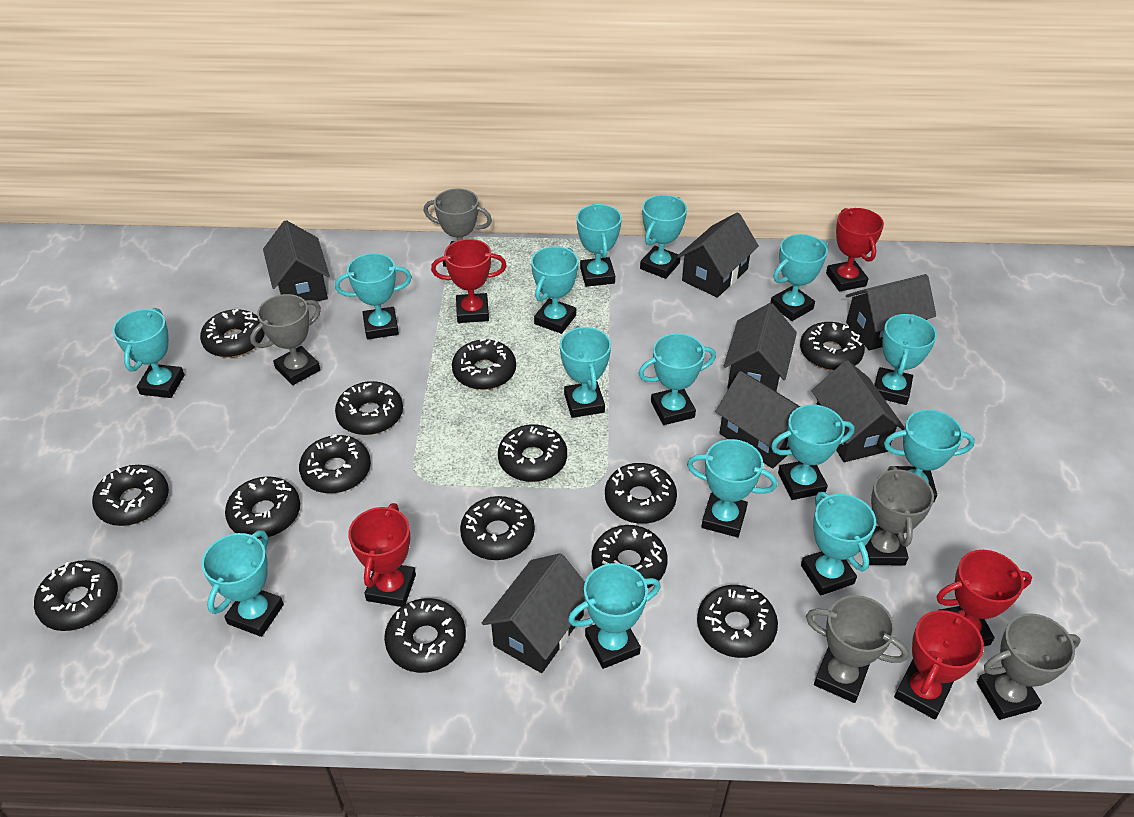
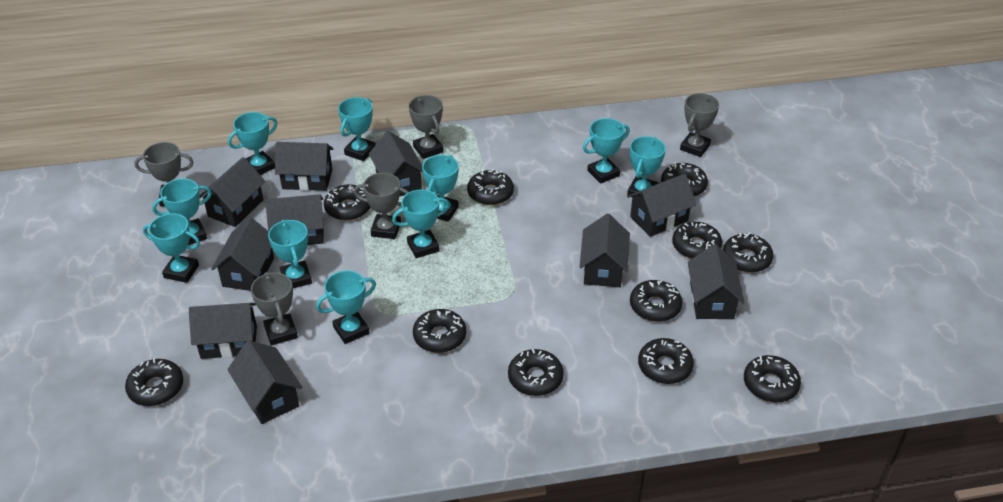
black donut: [34,560,118,631] [92,465,169,526] [200,309,265,358] [225,476,300,539] [299,434,371,493] [335,381,403,435] [384,598,466,673] [452,338,516,390] [460,496,535,560] [498,425,567,482] [591,525,668,588] [605,463,677,524] [697,585,778,658] [800,322,865,371] = 14 -> [125,359,183,406] [324,184,370,221] [413,309,466,353] [467,169,514,205] [508,349,564,396] [630,280,682,322] [638,338,694,384] [661,163,708,196] [672,222,722,259] [723,232,774,273] [744,355,801,402] = 11
black house: [263,220,330,302] [482,553,585,673] [677,212,759,298] [715,371,800,469] [724,303,797,391] [811,360,905,462] [846,274,936,351] = 7 -> [189,303,257,359] [200,157,266,227] [211,217,274,291] [227,340,302,424] [265,194,324,245] [275,142,333,191] [369,131,423,197] [580,214,630,287] [627,174,697,237] [688,244,744,319] = 10
red trophy: [348,503,416,607] [431,239,507,323] [826,208,884,292] [894,610,984,719] [937,550,1032,646] = 5 -> none = 0
turquoise trophy: [112,308,185,398] [202,530,284,637] [335,253,412,339] [531,246,579,334] [560,326,611,418] [568,563,661,669] [577,204,622,287] [638,333,716,425] [640,195,687,279] [687,439,777,537] [770,234,828,321] [771,405,855,500] [801,492,876,595] [875,314,937,405] [884,409,975,503] = 15 -> [143,213,200,283] [152,178,212,245] [228,112,277,175] [268,220,312,288] [316,271,376,344] [338,97,376,161] [392,189,449,258] [422,155,459,222] [583,118,630,184] [627,136,666,197] = 10

